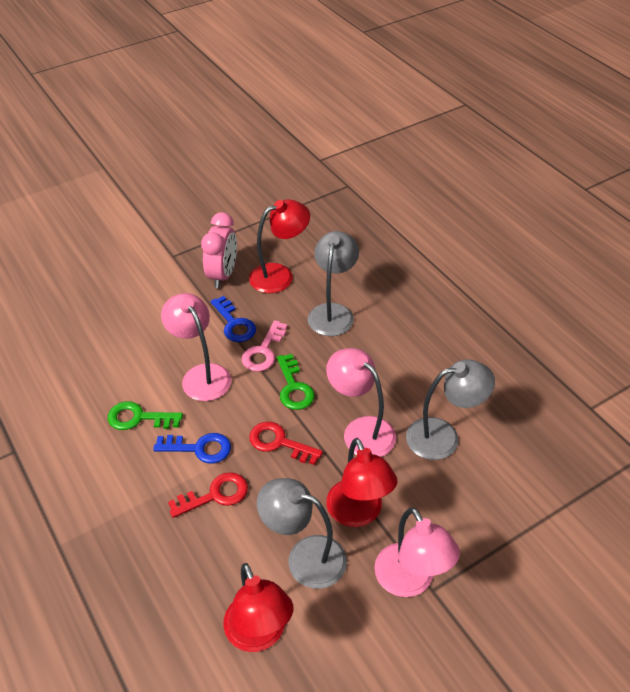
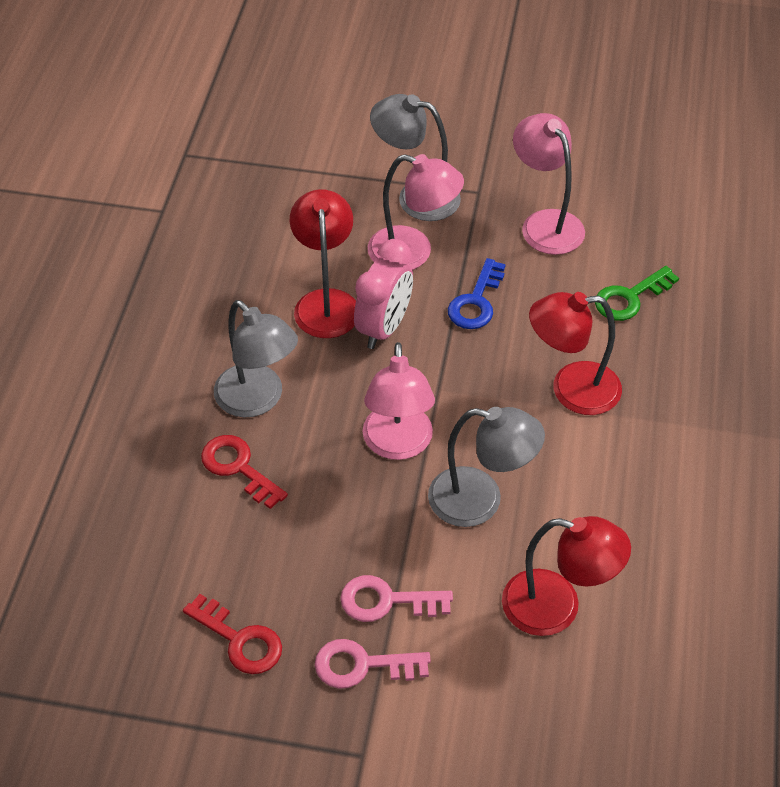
blue key: [153,433,231,463] [211,296,256,342] = 2 -> [448,258,506,329] = 1
green key: [108,401,183,430] [277,354,314,410] = 2 -> [595,266,679,321] = 1
pink key: [242,320,288,372] = 1 -> [315,639,431,689] [340,575,453,622] = 2

